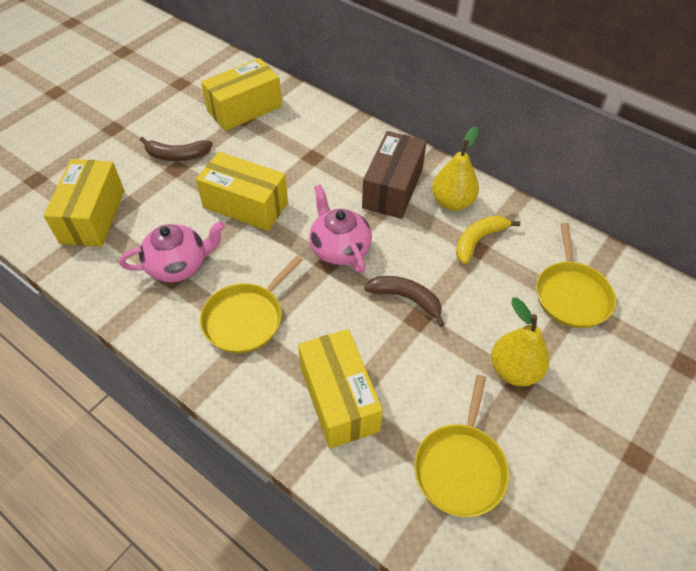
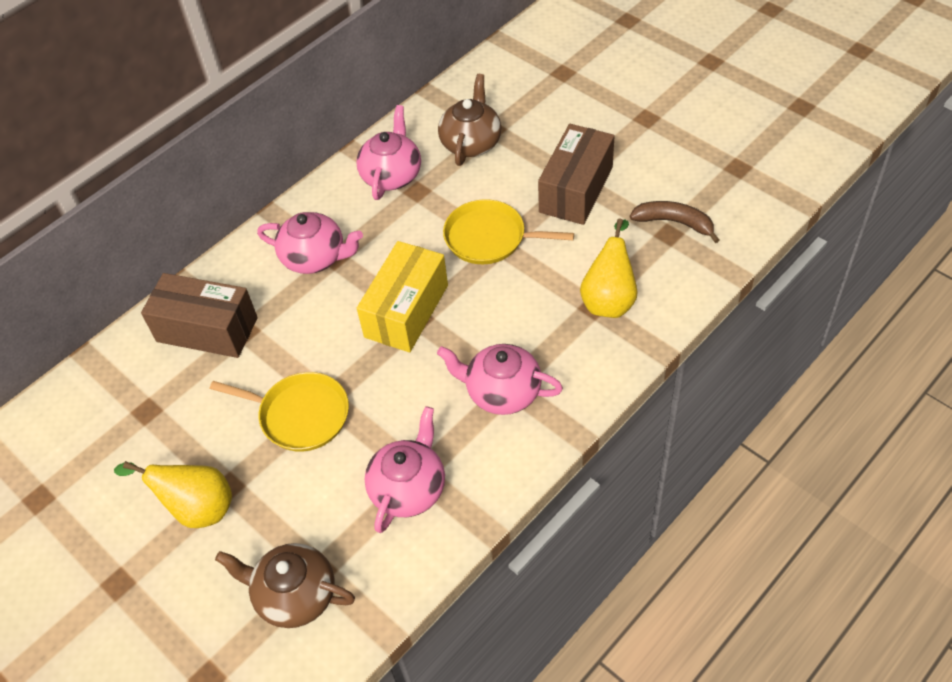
brown banana: [140,137,213,161] [364,276,445,327] = 2 -> [630,201,720,243] = 1
brown box: [362,131,427,219] = 1 -> [141,273,258,358] [538,124,614,225] = 2
brown teapot: none = 0 -> [215,543,355,628] [438,74,502,166] = 2
pink teapot: [119,221,225,282] [309,185,372,274] = 2 -> [257,212,363,274] [356,105,421,200] [365,406,445,533] [437,344,563,415] = 4
yellow banana: [456,215,520,264] = 1 -> none = 0
yellow box: [43,159,124,247] [196,152,288,231] [201,58,282,131] [298,329,383,449] = 4 -> [357,241,448,352] = 1
yellow pan: [200,256,303,353] [414,375,509,517] [536,223,616,328] = 3 -> [210,372,349,451] [443,199,574,264] = 2

